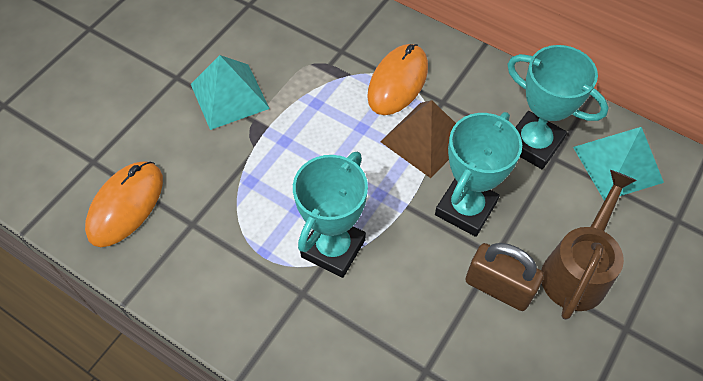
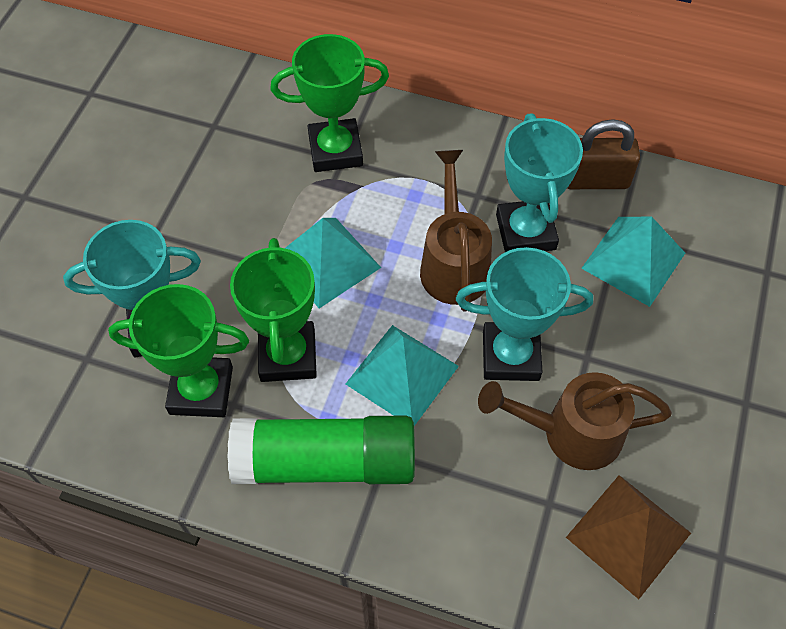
brown watering can: [541,170,637,320] = 1 -> [420,150,492,312] [478,372,672,470] = 2
green glue stick: none = 0 -> [227,415,415,484] = 1
green trophy: none = 0 -> [108,284,249,417] [230,238,317,382] [270,34,389,172] = 3
orange mouse: [85,161,163,247] [367,44,428,115] = 2 -> none = 0
turquoise pyramid: [191,55,270,130] [573,127,664,201] = 2 -> [285,218,381,308] [346,325,459,426] [581,217,685,307] = 3

